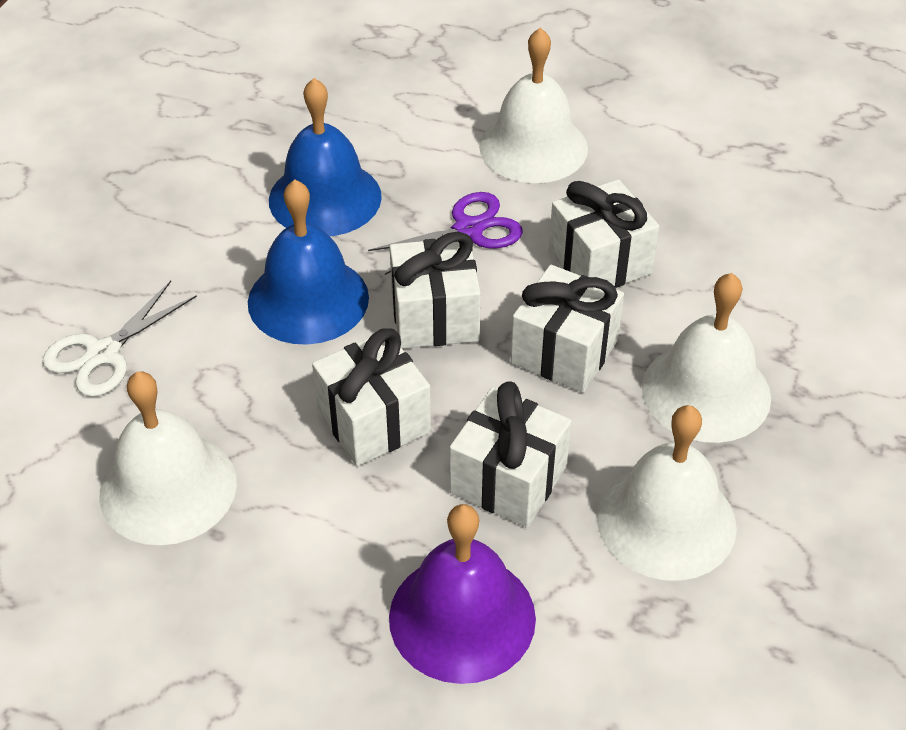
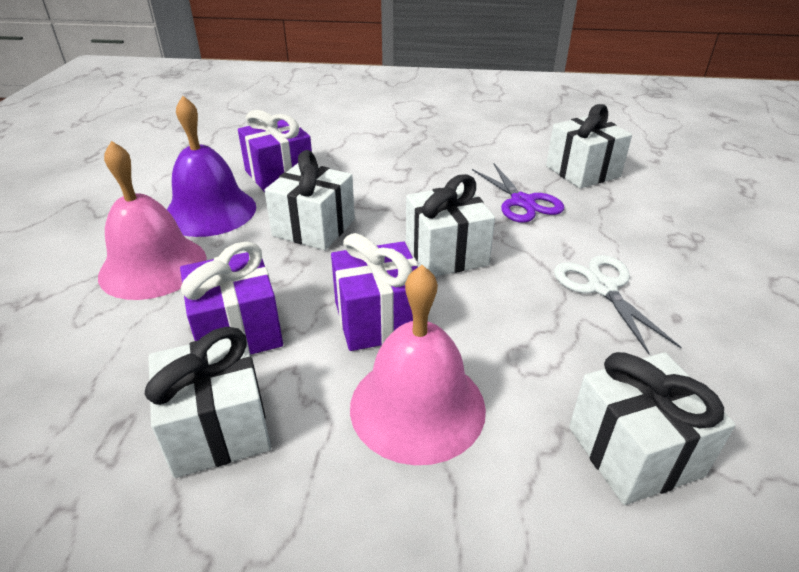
blue bell: [248,179,369,345] [269,78,382,236] = 2 -> none = 0
pink bell: none = 0 -> [98,141,207,300] [350,265,486,465] = 2
purple gift: none = 0 -> [180,241,283,355] [238,110,312,192] [331,233,418,351] = 3
white bell: [99,371,237,545] [479,27,588,183] [597,405,737,581] [642,273,771,443] = 4 -> none = 0

